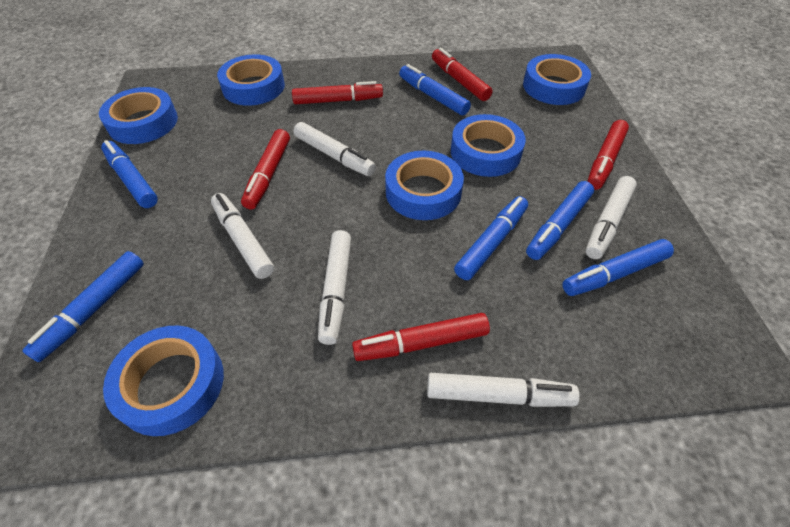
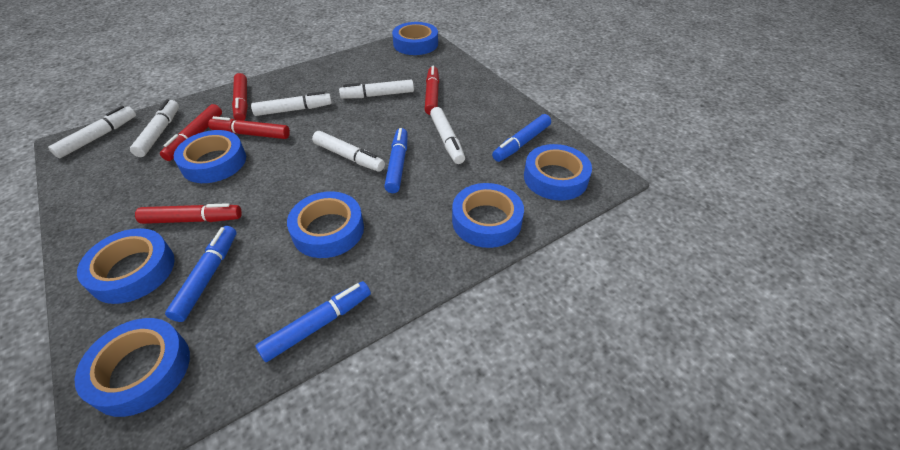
blue marker: [22,251,144,362] [101,140,158,208] [399,64,471,115] [454,196,528,280] [526,181,594,260] [562,239,674,296] = 6 -> [165,226,237,322] [255,281,371,362] [384,128,408,193] [492,114,551,162] = 4
blue tape: [99,87,178,144] [103,326,224,436] [217,54,285,106] [385,151,464,220] [451,114,526,177] [523,54,591,105] = 6 -> [75,318,190,417] [77,228,175,304] [174,130,246,183] [287,191,364,258] [392,22,438,55] [452,183,524,248] [524,144,592,200] = 7
white marker: [211,193,274,279] [293,122,376,176] [318,230,351,345] [427,373,580,407] [586,176,637,259] = 5 -> [48,106,136,158] [130,99,179,157] [251,91,332,116] [312,131,385,172] [339,80,414,99] [430,107,465,164] = 6

